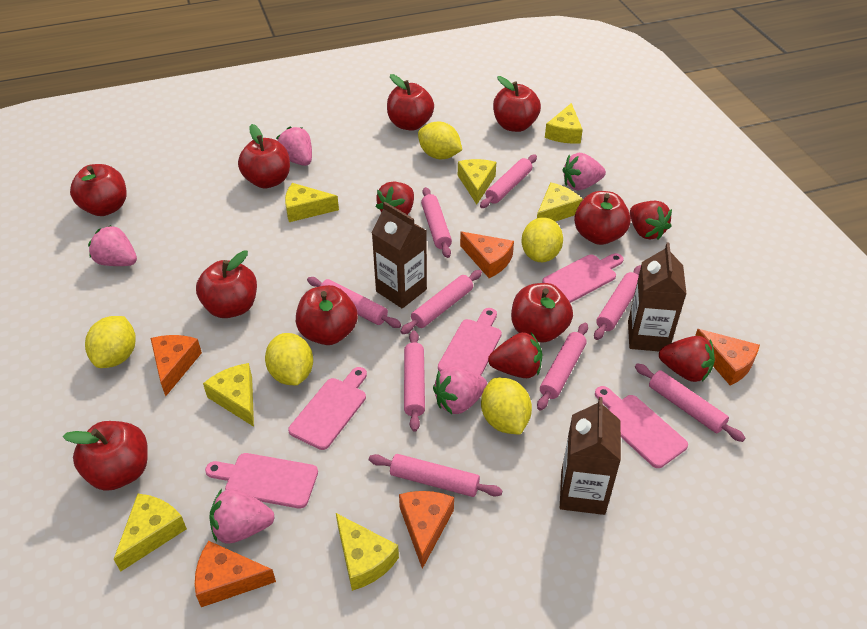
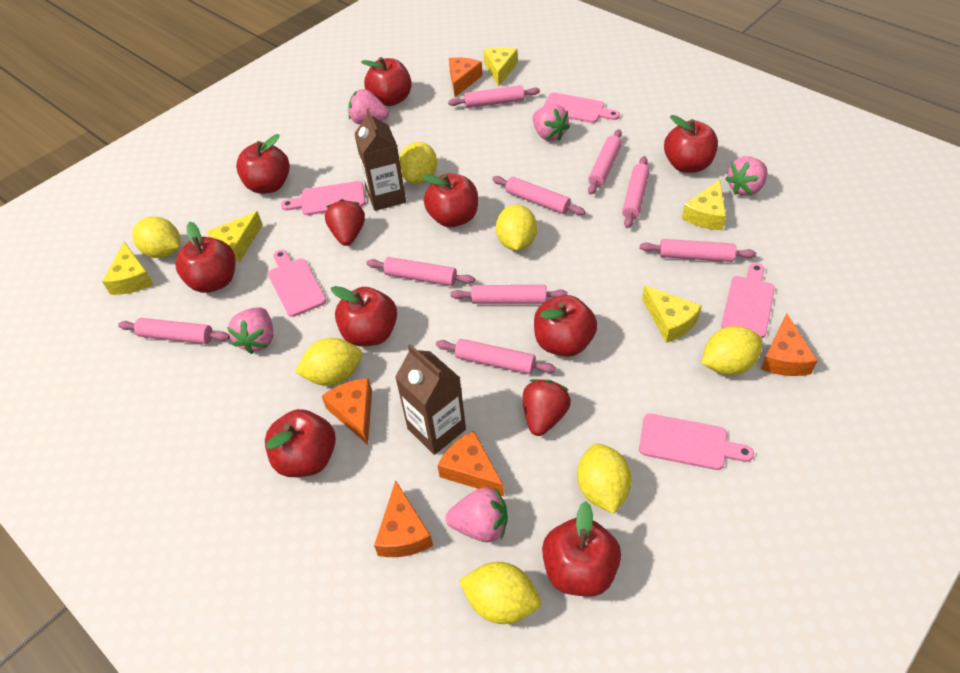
brown carton: [372,202,427,308] [560,397,621,515] [628,243,686,351] = 3 -> [354,108,406,211] [395,344,466,455] = 2
red strawberry: [376,181,414,215] [488,332,542,378] [630,201,672,240] [659,336,715,382] = 4 -> [325,199,365,246] [523,379,571,436] = 2
yellow cheese: [114,494,187,572] [203,363,254,427] [285,183,339,222] [336,513,399,591] [458,159,496,204] [537,182,583,222] [545,103,583,144] = 7 -> [102,242,154,295] [207,211,263,262] [483,47,518,87] [642,285,702,343] [682,180,726,230] = 5
yellow lemon: [85,316,136,368] [265,333,313,385] [418,122,462,159] [481,378,532,435] [521,217,563,262] = 5 -> [132,217,180,258] [295,338,362,386] [399,142,437,184] [459,562,541,624] [496,205,537,251] [577,443,632,514] [702,326,762,375] = 7

